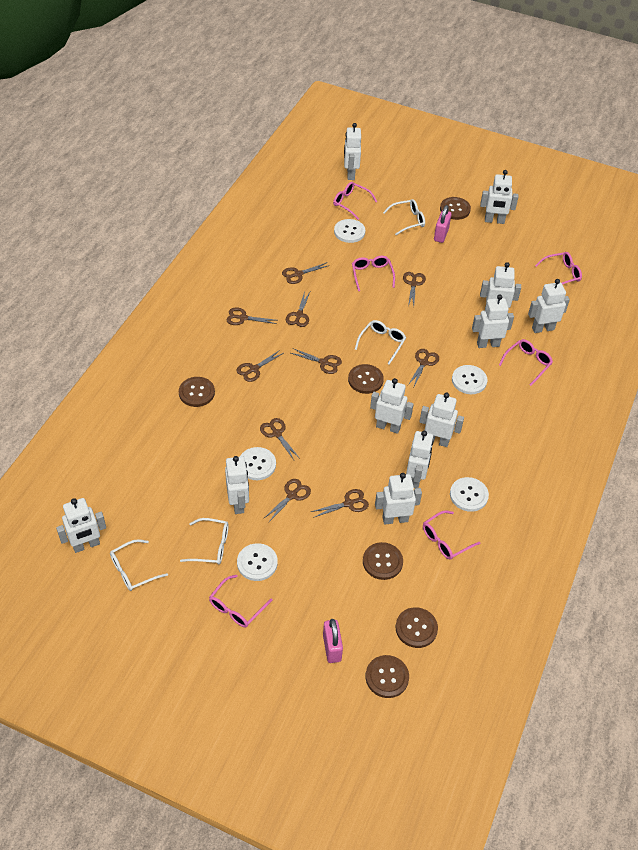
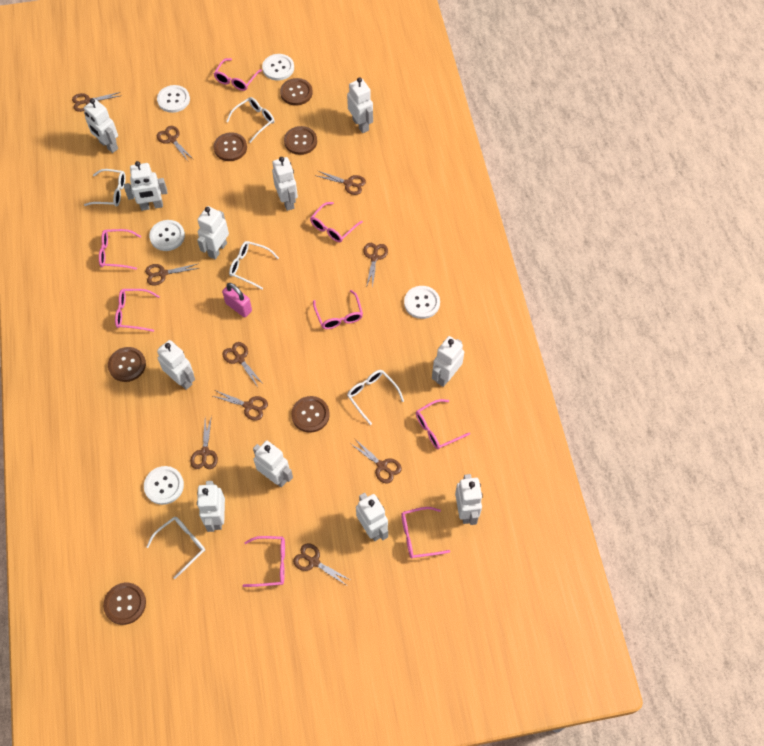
pink glasses: [209,575,272,628] [333,182,377,220] [352,256,395,291] [423,510,481,560] [499,339,553,386] [535,252,582,285] = 6 -> [99,229,141,270] [115,289,160,332] [214,58,262,91] [243,536,285,587] [310,202,363,242] [313,290,363,329] [401,507,450,558] [416,399,470,449] = 8
pink padlock: [323,619,343,663] [434,205,451,243] = 2 -> [222,283,252,318] = 1
white glasses: [110,539,168,591] [180,518,229,565] [355,320,406,365] [383,199,425,235] = 4 -> [84,169,126,207] [146,517,205,579] [226,97,274,143] [229,241,279,289] [347,370,404,425] = 5

